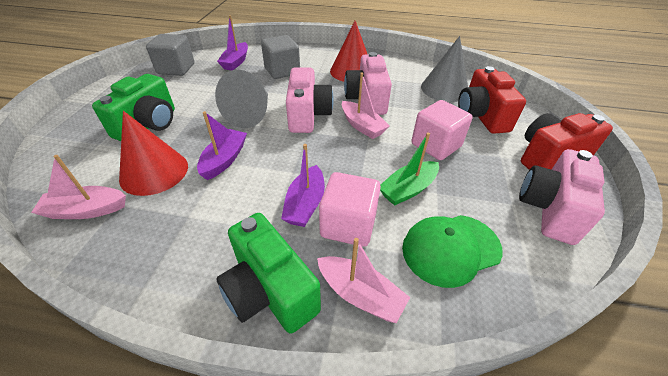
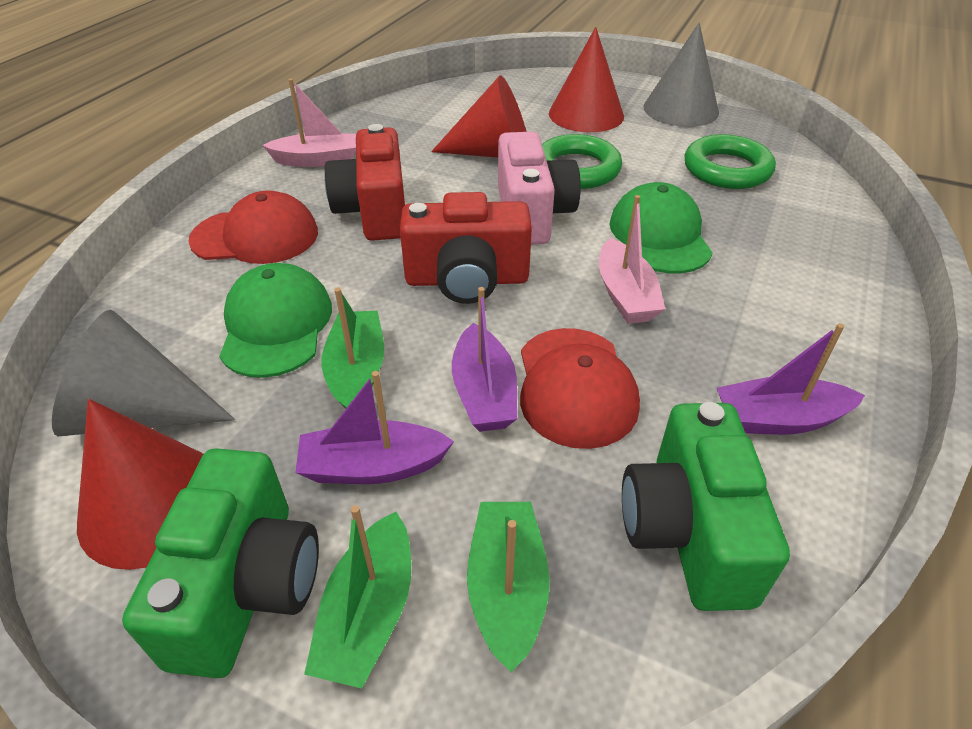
green boat: [380,132,439,206] = 1 -> [304,505,411,689] [321,287,384,409] [467,502,550,672] = 3
green cap: [402,215,503,288] = 1 -> [219,263,332,378] [609,182,713,273] = 2
green ring: none = 0 -> [542,134,622,189] [685,134,776,189] = 2
grey cube: [146,34,194,76] [261,35,300,79] = 2 -> none = 0
pink boat: [31,155,126,219] [317,238,410,323] [342,72,389,139] = 3 -> [262,79,356,167] [599,195,665,324] = 2
pink camera: [286,67,334,133] [344,52,392,115] [519,149,605,245] = 3 -> [498,132,581,245] = 1
pink cube: [319,172,381,247] [412,100,472,160] = 2 -> none = 0
red cap: none = 0 -> [188,191,318,264] [520,328,640,449] = 2
red cone: [119,111,188,196] [330,21,368,82] = 2 -> [77,399,204,570] [431,75,526,158] [549,27,624,132] = 3

